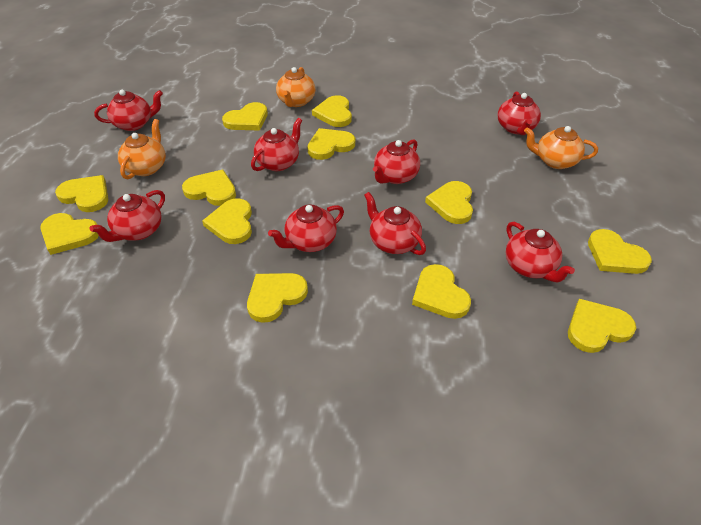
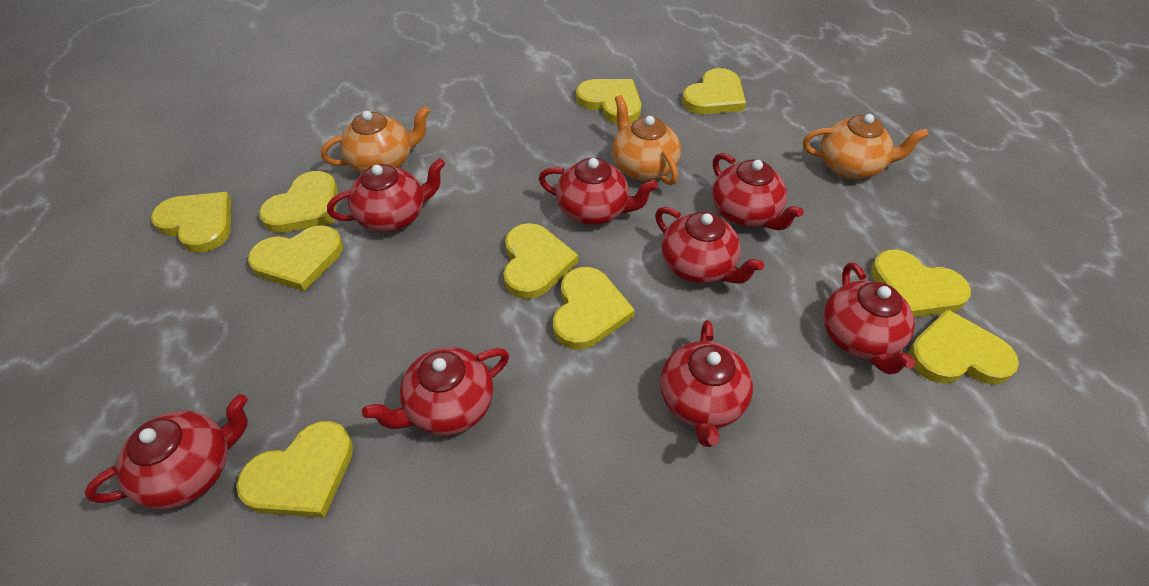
yellow heart: [40,213,99,255] [55,175,108,212] [182,170,236,206] [202,198,252,244] [222,102,268,131] [247,273,308,323] [307,128,355,160] [312,95,352,127] [412,264,471,319] [425,181,473,224] [568,299,636,353] [588,229,652,274] = 12 -> [151,192,231,253] [236,421,353,518] [248,225,343,292] [259,171,338,233] [503,223,578,299] [553,267,635,350] [576,79,641,124] [682,68,746,114] [871,250,971,317] [909,309,1019,385] = 10

